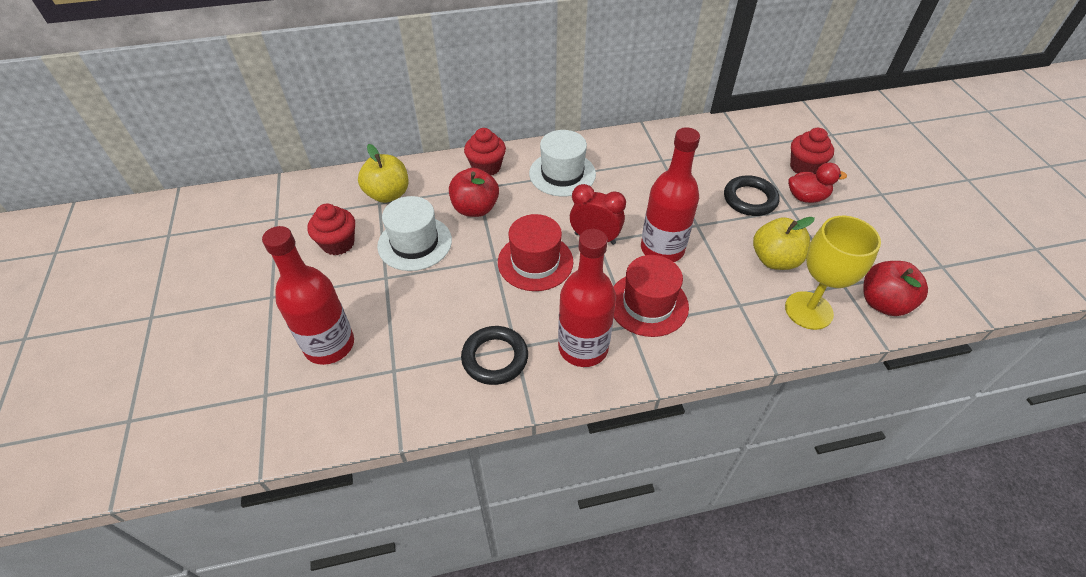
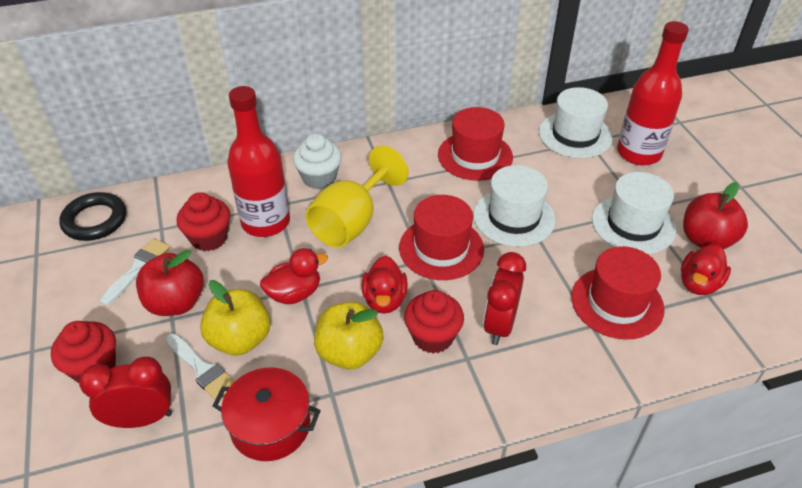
black ring: [461,326,528,385] [724,175,780,216] = 2 -> [59,192,126,241] = 1
red bottle: [262,226,354,365] [558,229,616,367] [641,127,700,262] = 3 -> [227,86,290,237] [617,21,689,165] = 2
red clock: [570,184,626,245] = 1 -> [79,357,172,428] [483,252,526,345] = 2
red duck: [788,162,847,203] = 1 -> [260,248,328,304] [362,256,408,314] [681,244,731,295] = 3
red hat: [498,214,574,291] [613,255,689,337] = 2 -> [399,195,484,280] [438,107,513,181] [571,246,665,340] = 3
red pot: none = 0 -> [212,368,321,461] = 1
white brush: none = 0 -> [100,239,171,305] [166,333,235,400] = 2
white cupcake: none = 0 -> [293,134,342,189] = 1
white hat: [377,196,452,271] [529,130,596,196] = 2 -> [473,165,556,247] [539,87,613,158] [592,172,676,254] = 3

